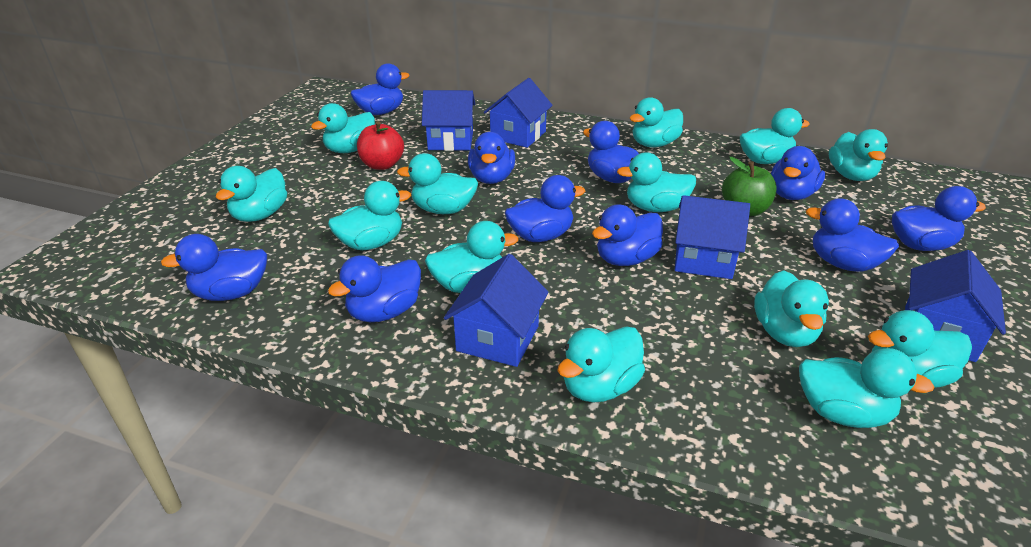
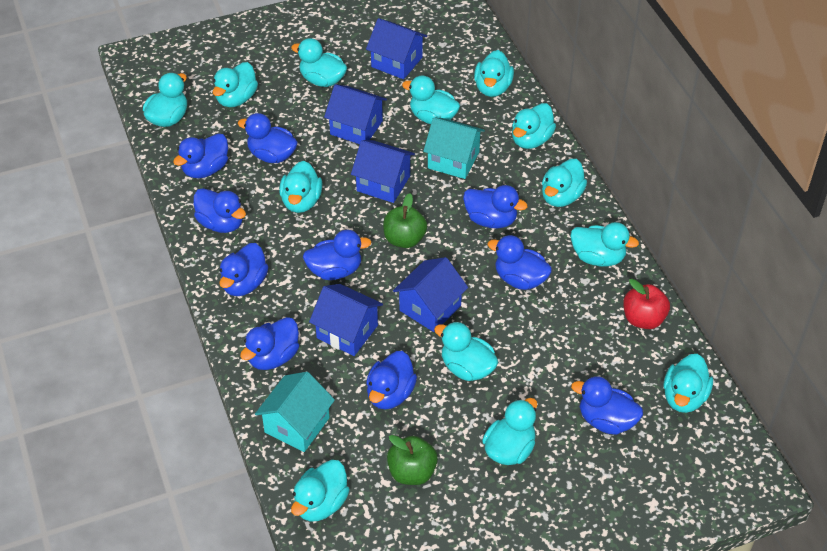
green apple: [722,157,777,216] = 1 -> [383,193,427,248] [387,435,438,485] = 2
turquoise house: none = 0 -> [255,372,335,452] [423,117,485,179] = 2

